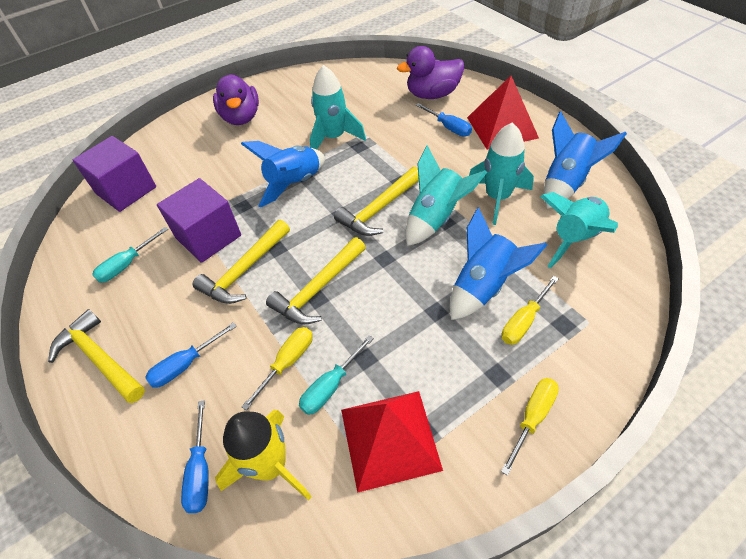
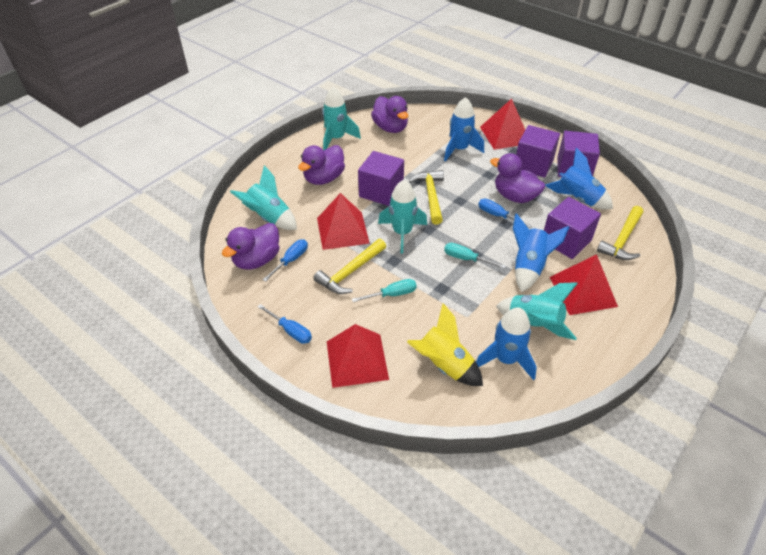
blue rocket: [241,141,325,208] [450,207,547,320] [544,111,627,209] = 3 -> [444,97,484,161] [476,307,537,380] [513,213,569,292] [545,148,613,210] = 4
purple cube: [73,136,156,212] [157,178,241,263] = 2 -> [358,151,404,206] [516,125,560,178] [544,197,601,259] [557,131,600,177] = 4
purple duck: [213,74,259,125] [397,46,465,99] = 2 -> [222,223,280,270] [298,145,345,185] [371,96,408,133] [490,153,545,203] = 4
red pyramid: [341,391,443,493] [467,76,539,150] = 2 -> [317,193,370,250] [327,324,389,388] [480,99,525,150] [549,254,618,315] = 4
yellow hammer: [48,309,145,403] [193,219,290,304] [266,237,366,324] [334,167,419,236] = 4 -> [313,239,386,294] [409,170,444,225] [597,206,643,260] = 3
yellow screwdriver: [242,327,313,411] [501,276,559,345] [501,378,559,476] = 3 -> none = 0

